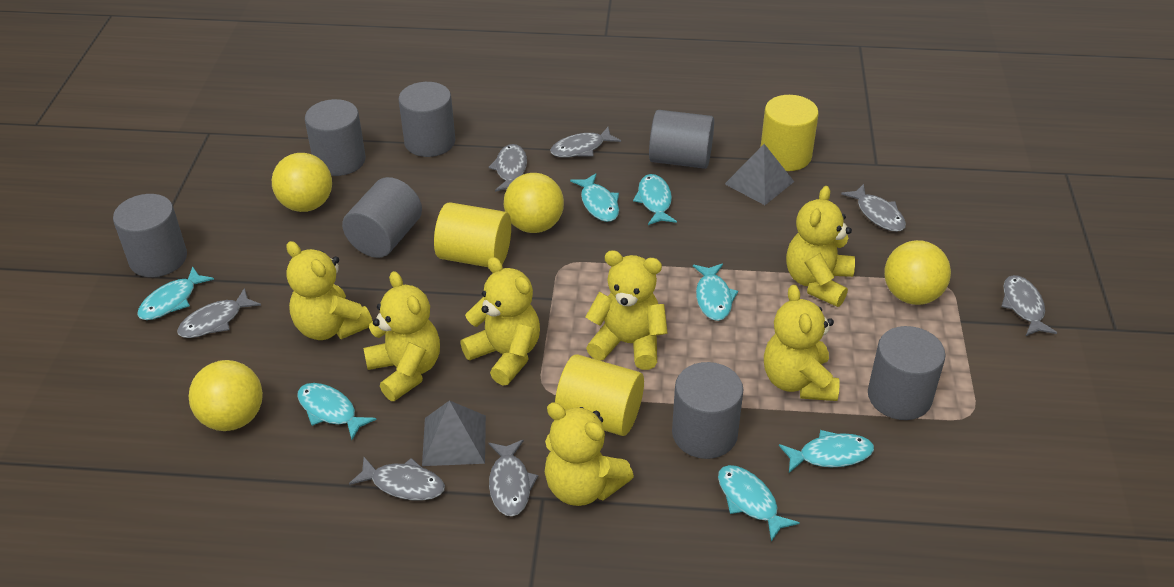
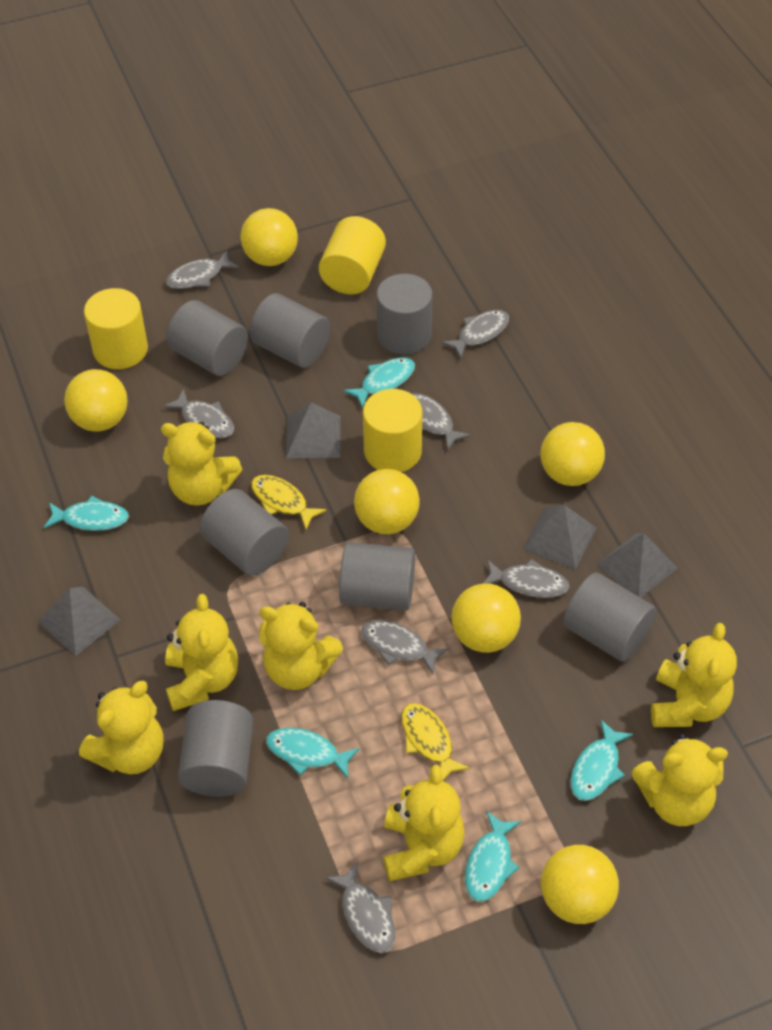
grey pyramid: [422,400,486,466] [725,144,794,205] = 2 -> [38,587,121,656] [286,402,341,458] [523,505,596,569] [596,533,677,598] = 4
turquoise fish: [137,266,214,320] [297,383,377,440] [570,173,619,222] [633,174,677,225] [693,263,738,321] [718,465,800,542] [779,430,874,473] = 7 -> [44,496,129,531] [266,728,360,779] [343,357,415,409] [465,811,521,902] [570,720,633,801] = 5
yellow ball: [189,360,263,431] [272,153,332,212] [504,173,564,233] [884,240,951,305] = 4 -> [64,369,128,432] [240,208,298,266] [354,469,420,534] [451,583,521,653] [541,422,605,486] [541,845,619,924] = 6
yellow fish: none = 0 -> [251,475,327,530] [401,703,470,781] = 2

